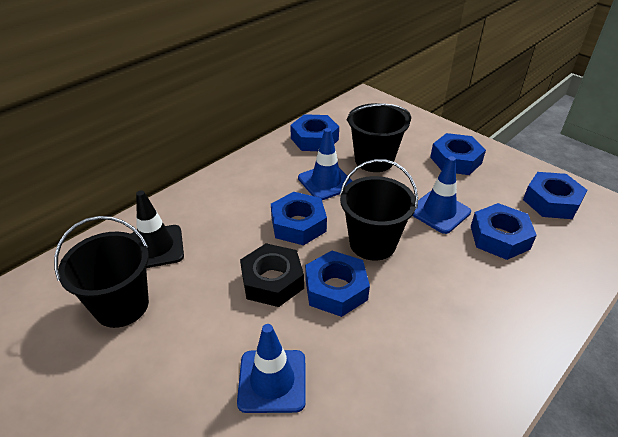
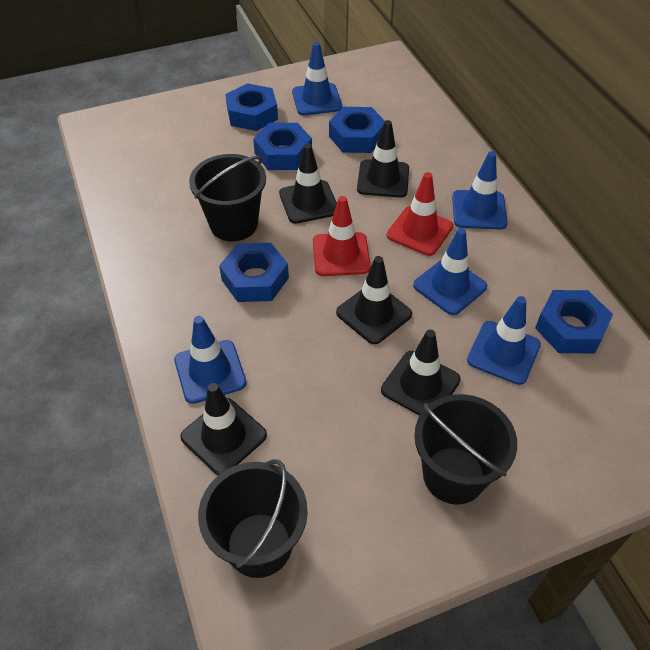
black nut: [240,243,304,307] = 1 -> none = 0
black traffic cone: [131,190,184,268] = 1 -> [180,383,267,475] [279,143,337,224] [336,256,412,344] [357,120,409,198] [381,330,461,416] = 5
blue nut: [271,192,327,245] [290,114,339,151] [305,251,370,317] [430,133,486,175] [471,203,537,260] [523,172,587,219] = 6 -> [219,243,289,302] [225,83,278,131] [253,123,312,170] [329,107,385,153] [535,290,613,353] = 5
blue traffic cone: [237,324,306,413] [298,128,352,200] [412,156,471,234] = 3 -> [174,316,247,404] [292,42,342,115] [413,228,487,315] [452,151,508,230] [467,296,541,385] = 5
red traffic cone: none = 0 -> [313,196,371,276] [387,172,453,256] = 2

